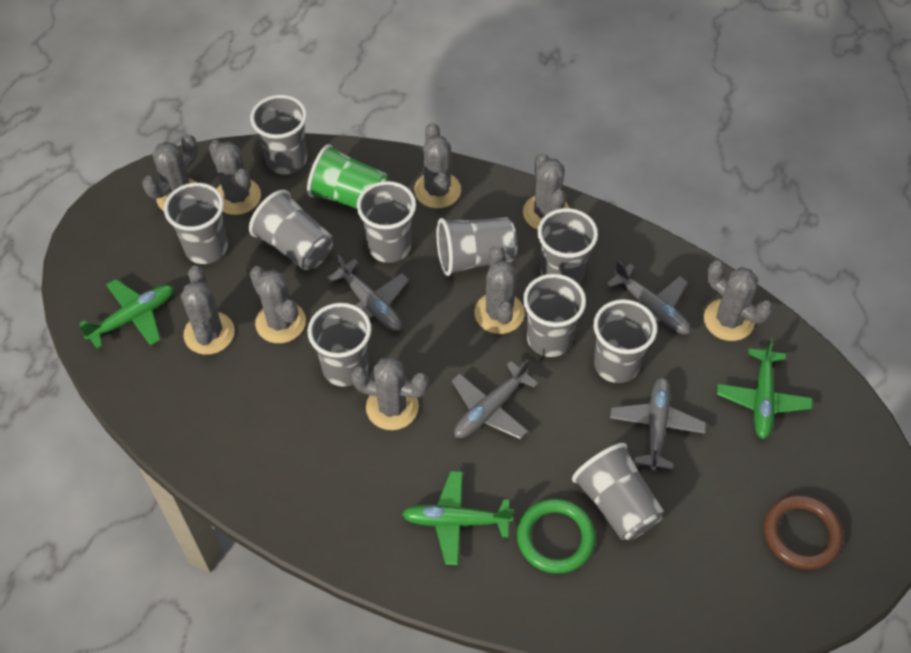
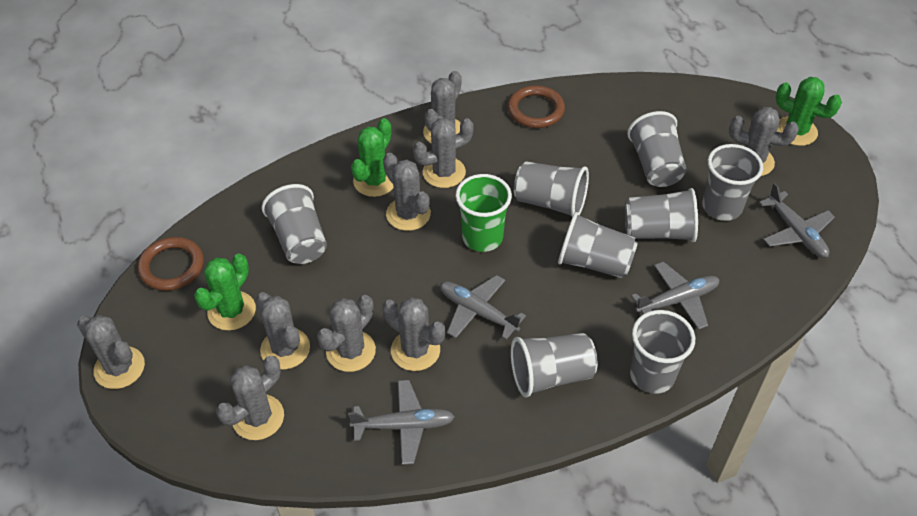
brown ring: [764,495,843,570] = 1 -> [138,237,204,291] [508,85,565,128] = 2
green cactus: none = 0 -> [194,253,256,330] [351,118,394,197] [776,77,842,146] = 3
green plane: [79,279,174,349] [402,471,514,565] [717,338,812,439] = 3 -> none = 0
green ring: [517,499,596,574] = 1 -> none = 0
grey cup: [164,183,228,264] [249,190,333,270] [250,95,307,175] [307,303,371,387] [357,181,416,263] [436,217,517,276] [523,274,586,357] [537,208,598,284] [572,443,664,541] [593,299,657,383] = 10 -> [262,184,327,264] [511,333,598,397] [514,162,589,217] [558,212,638,278] [625,188,698,242] [627,111,686,187] [630,310,695,394] [702,144,763,221] = 8

